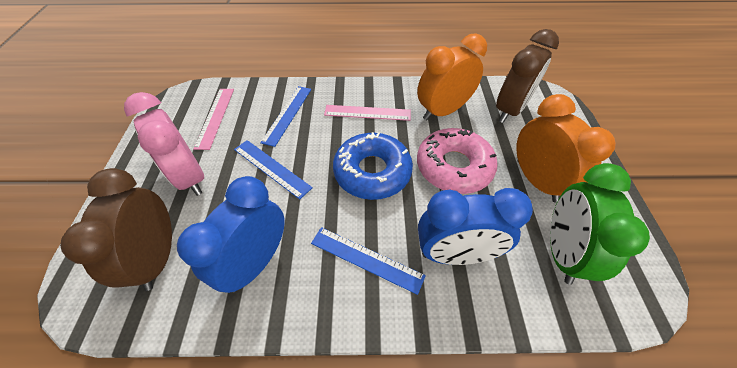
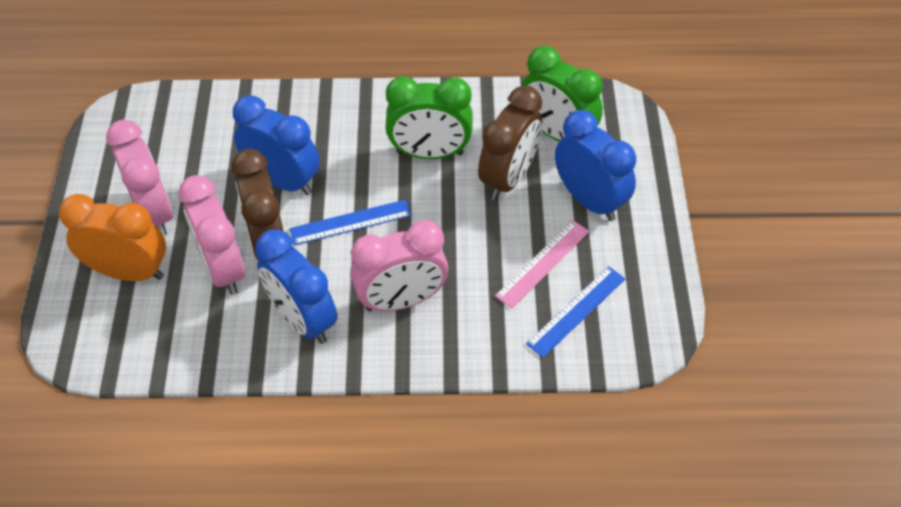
blue clock: [177,176,285,293] [418,188,533,265] = 2 -> [233,95,320,195] [255,229,337,344] [555,110,636,221] = 3
blue donut: [333,132,413,200] = 1 -> none = 0
blue ruler: [234,140,313,199] [260,86,311,147] [311,227,426,295] = 3 -> [289,200,411,245] [526,266,625,358] = 2
green clock: [550,163,650,285] = 1 -> [385,76,473,159] [522,46,603,141] = 2
orange clock: [417,33,487,120] [516,94,616,203] = 2 -> [59,194,166,281] = 1
pink clock: [124,92,204,196] = 1 -> [106,120,173,236] [178,175,245,295] [351,220,448,311] = 3
pink donut: [417,128,498,194] = 1 -> none = 0
pink ruler: [193,89,234,150] [324,105,411,121] = 2 -> [495,220,590,309] = 1

